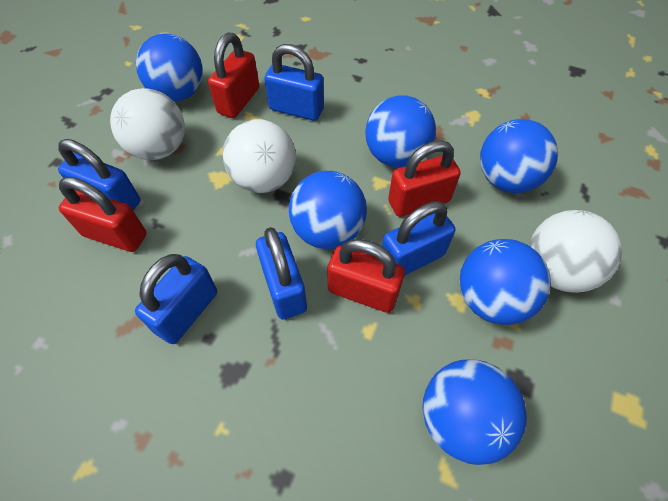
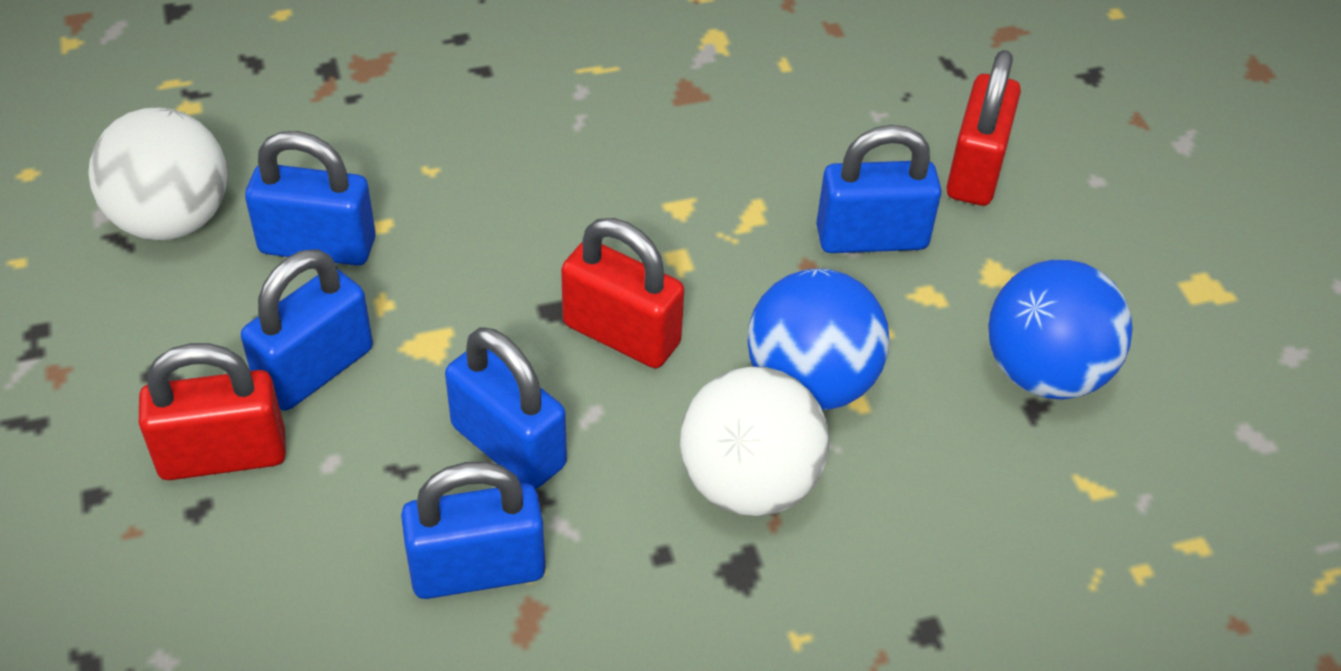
blue ball: [136,34,203,102] [289,171,367,249] [365,95,436,168] [423,359,527,465] [459,239,551,325] [480,119,558,193] = 6 -> [747,269,890,411] [988,260,1133,399] = 2
red padlock: [59,177,147,252] [208,33,259,118] [327,239,405,313] [388,140,461,217] = 4 -> [139,343,286,480] [561,218,684,368] [946,50,1021,206] = 3
white ball: [110,88,185,160] [222,119,296,193] [530,210,622,293] = 3 -> [88,108,227,240] [680,366,830,516] = 2

